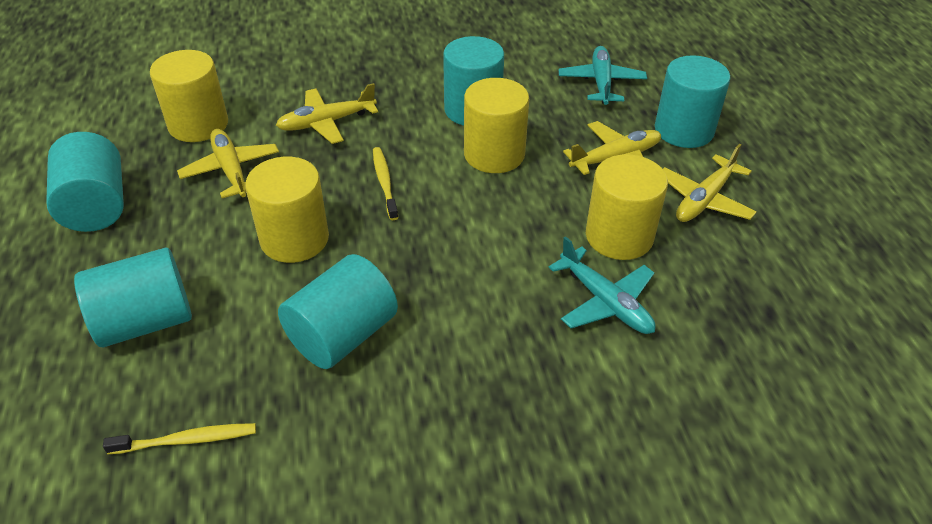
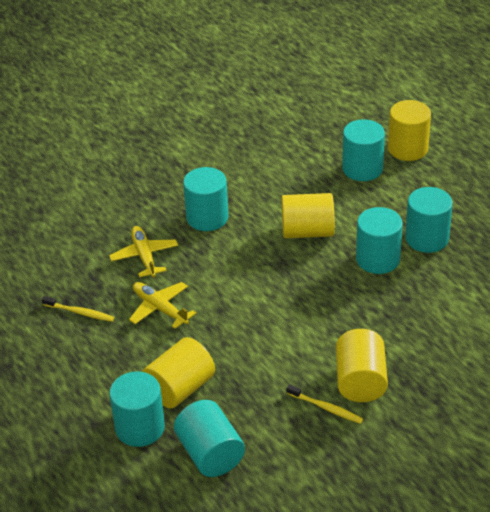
turquoise cylinder: [46,132,124,232] [74,248,192,347] [278,254,398,369] [443,36,504,126] [655,55,731,148] = 5 -> [109,371,165,447] [174,400,245,477] [183,167,228,231] [342,119,385,181] [356,207,403,274] [405,187,453,253] = 6
turquoise plane: [549,236,656,334] [559,46,647,105] = 2 -> none = 0
yellow plane: [177,129,279,198] [276,83,378,144] [563,121,661,175] [663,144,757,222] = 4 -> [109,226,178,277] [129,282,196,329] = 2

